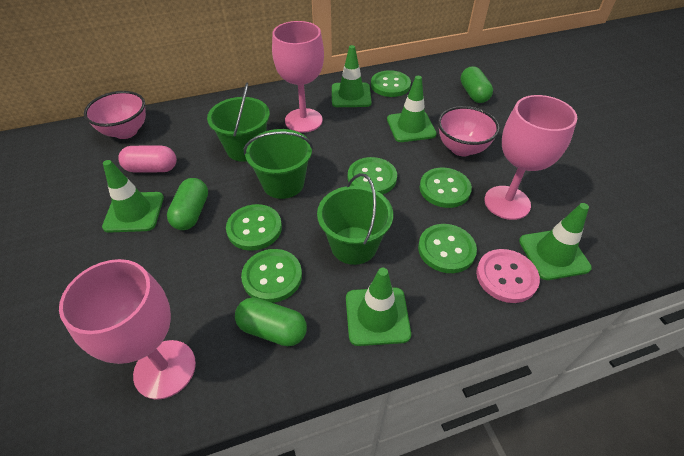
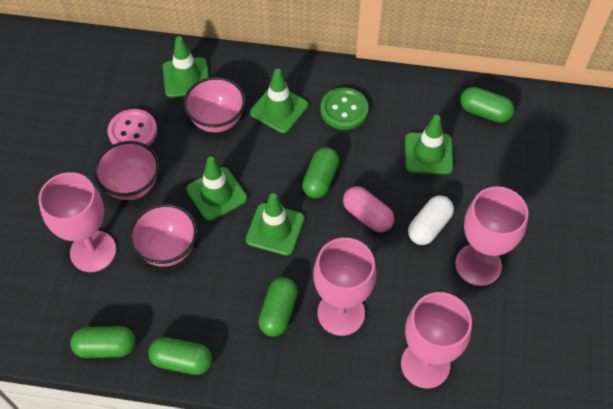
green bucket: [207,83,270,162] [244,129,313,199] [317,173,393,265] = 3 -> none = 0
green button: [226,204,282,251] [241,249,302,303] [348,157,397,194] [371,70,411,97] [418,224,477,273] [420,168,472,208] = 6 -> [321,88,368,130] = 1
green capsule: [167,178,208,230] [235,297,307,346] [460,66,493,103] = 3 -> [70,326,136,358] [148,337,212,375] [258,277,298,337] [302,147,339,199] [460,87,514,123] = 5
pink bowl: [84,91,146,139] [438,106,500,156] = 2 -> [94,141,159,200] [129,204,197,267] [184,77,246,132] = 3
pink goblet: [59,259,196,400] [272,21,324,133] [484,95,578,220] = 3 -> [38,172,116,272] [313,238,376,336] [401,292,472,389] [455,186,528,286] = 4
white capsule: none = 0 -> [408,196,454,245] = 1

